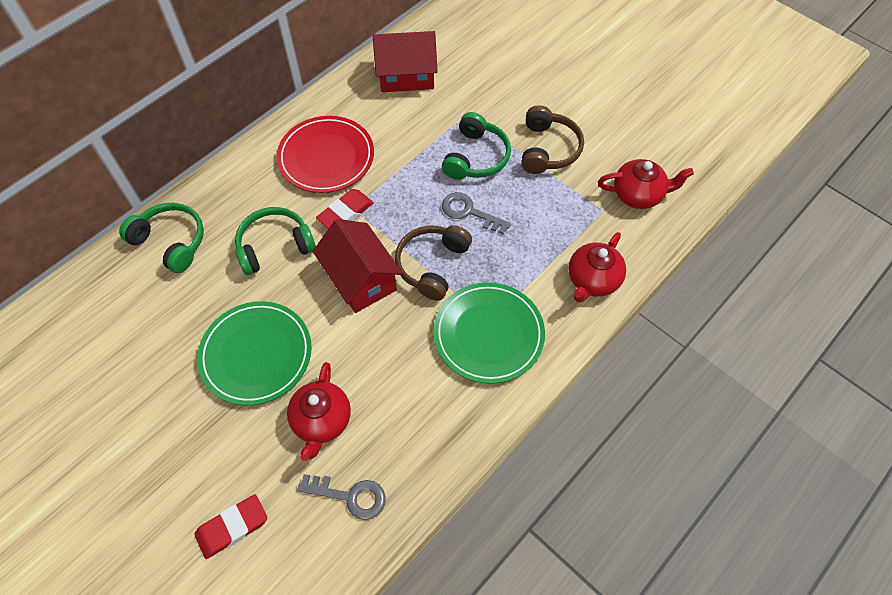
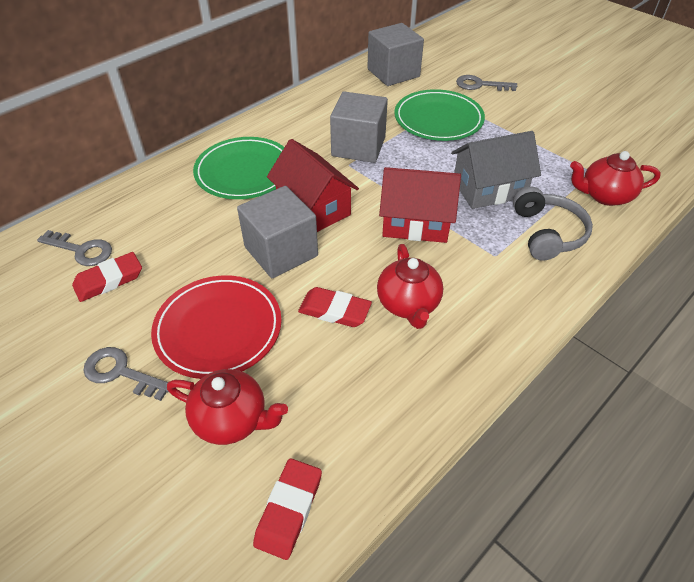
brown headphones: [395,225,472,301] [521,105,584,174] = 2 -> none = 0
green headphones: [119,203,204,273] [235,207,316,275] [442,112,511,180] = 3 -> none = 0
grey cube: none = 0 -> [237,186,318,278] [330,92,388,163] [367,23,424,86] = 3
grey headphones: none = 0 -> [513,186,593,261] = 1
grey house: none = 0 -> [451,131,541,209] = 1
grey key: [297,474,386,520] [442,192,511,235] = 2 -> [37,230,112,266] [83,347,169,401] [456,75,517,91] = 3
red eraser: [194,494,267,559] [316,189,373,229] = 2 -> [72,252,142,302] [253,458,322,560] [298,287,372,327] = 3

